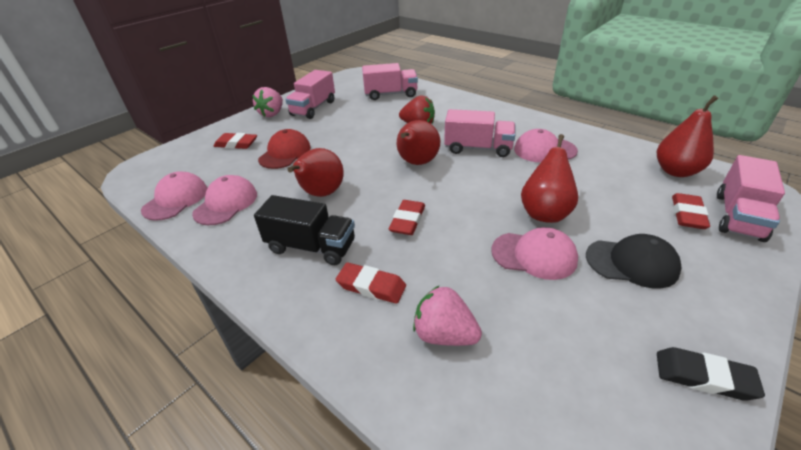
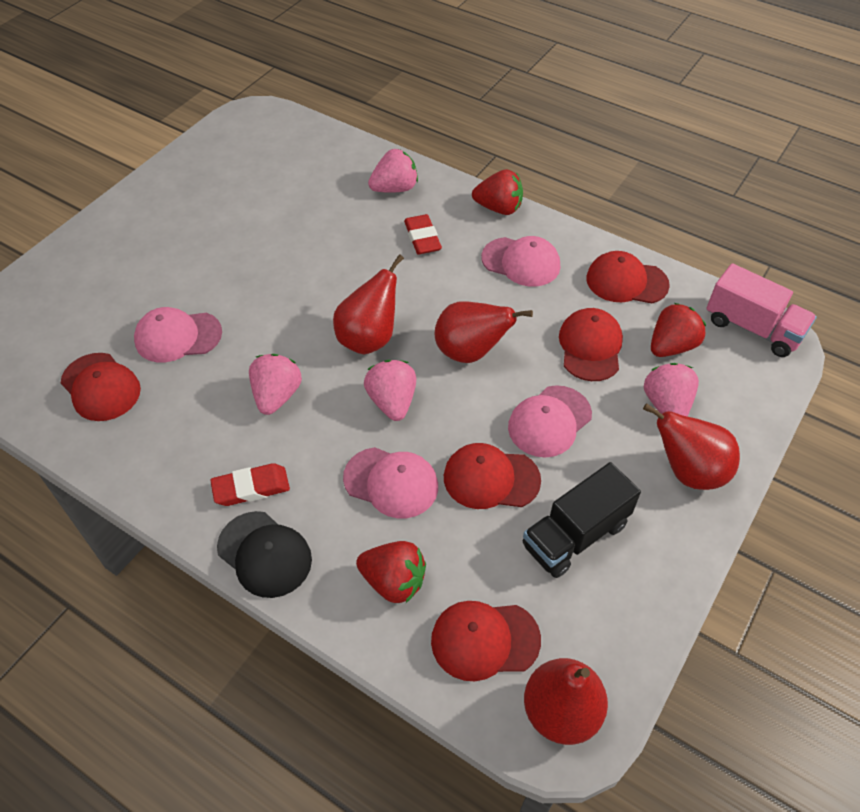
black eraser: [657,347,765,401] = 1 -> none = 0
pink strawberry: [252,87,283,117] [413,286,482,346] = 2 -> [249,354,302,415] [364,360,416,421] [368,149,418,193] [644,363,699,416] = 4
pink truck: [285,70,335,119] [362,63,418,100] [444,109,515,157] [717,155,785,242] = 4 -> [706,263,817,357] = 1
red cap: [258,129,311,169] = 1 -> [61,353,141,421] [431,601,541,681] [444,443,541,509] [559,308,623,381] [586,251,670,303] = 5
red eraser: [214,133,257,149] [336,263,406,304] [389,200,425,235] [672,193,710,229] = 4 -> [210,463,290,506] [404,214,442,254] = 2
red strawberry: [399,95,435,124] = 1 -> [356,541,426,603] [472,169,523,215] [651,303,706,357] = 3

